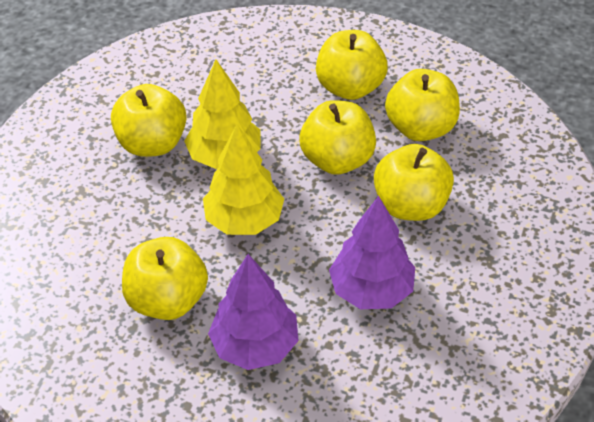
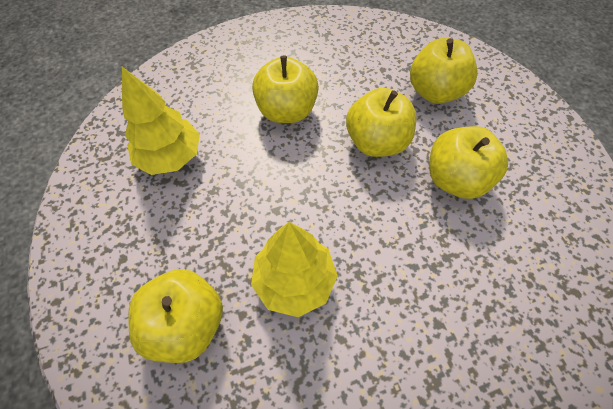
purple tree: [208,254,299,370] [329,196,415,309] = 2 -> none = 0
yellow apple: [111,84,187,157] [122,237,208,320] [300,100,376,175] [316,30,388,100] [374,144,454,221] [385,69,460,141] = 6 -> [128,269,223,363] [252,55,319,123] [346,88,416,157] [410,38,478,104] [429,126,508,199] = 5

